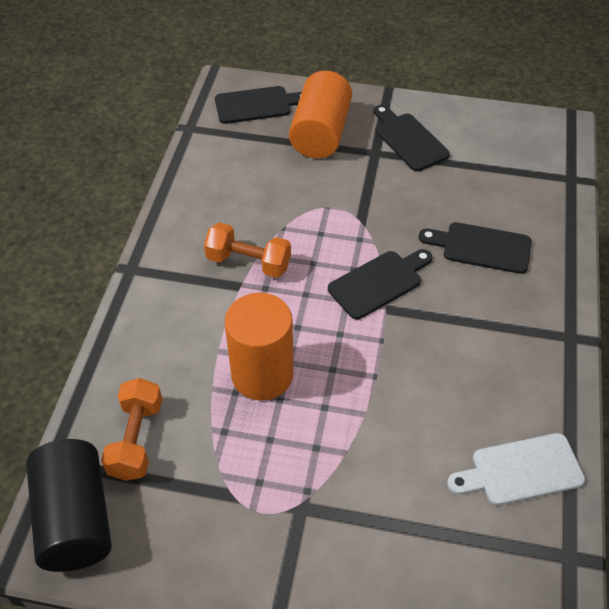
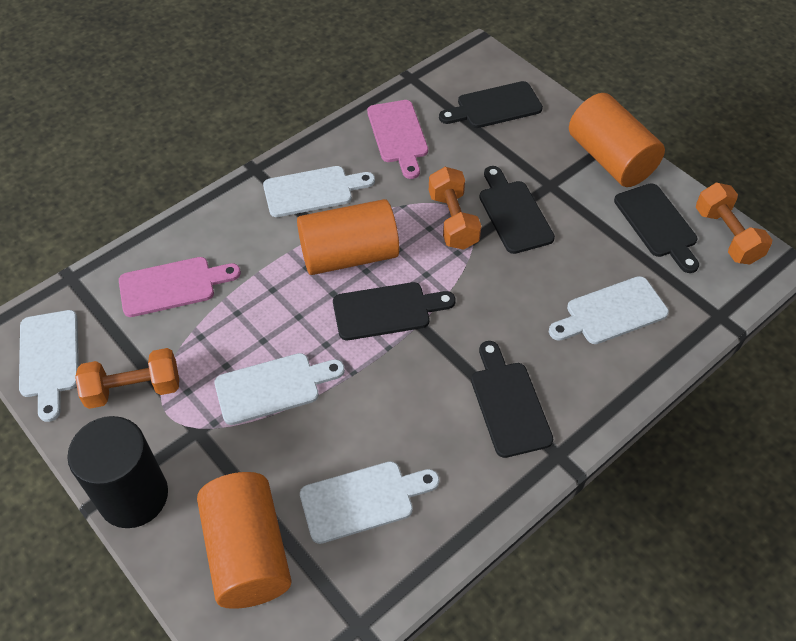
black cutting board: [215,86,302,124] [328,249,432,319] [374,105,450,171] [419,222,531,274] = 4 -> [333,282,456,340] [439,81,543,128] [471,341,553,458] [479,166,555,254] [614,183,699,273] = 5
orange cylinder: [224,293,294,401] [289,71,352,158] = 2 -> [197,472,292,609] [297,199,399,275] [569,93,665,187] = 3
orange dumbbell: [101,378,162,481] [204,222,291,278] = 2 -> [75,348,179,409] [429,167,481,250] [696,183,772,265] = 3
pink cutting board: none = 0 -> [119,257,241,317] [367,100,428,179] = 2
white cutting board: [447,433,585,505] = 1 -> [19,310,79,422] [214,353,345,425] [263,166,375,217] [300,461,439,544] [549,276,669,344] = 5

